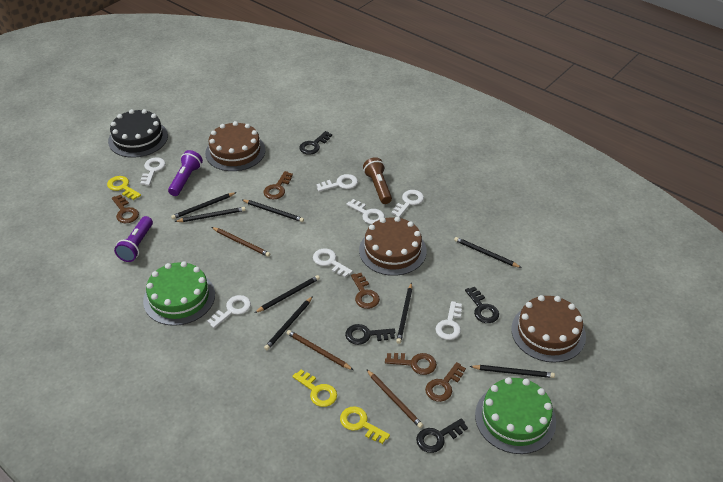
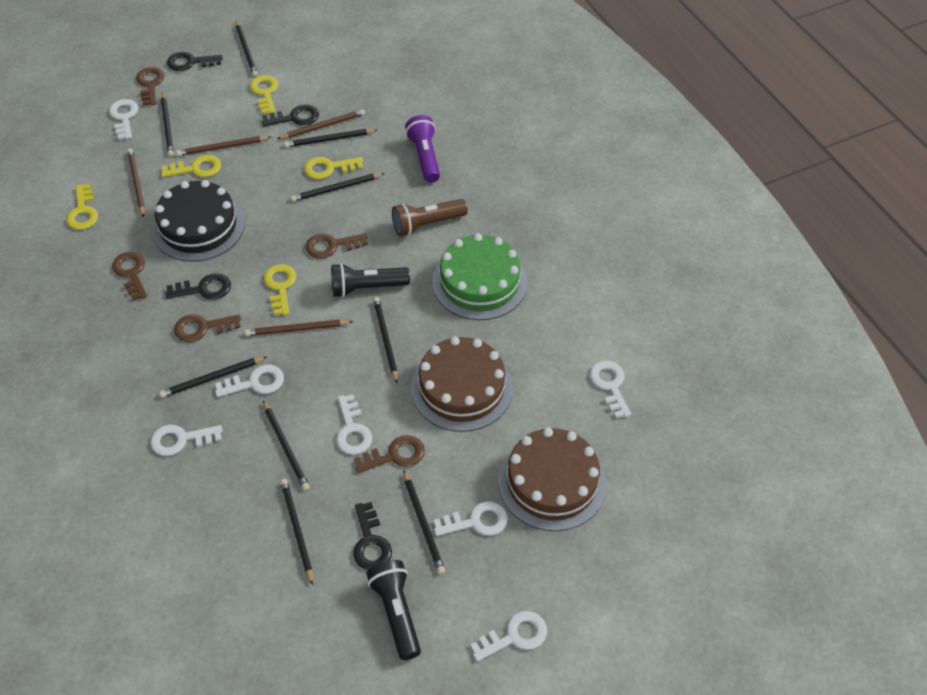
black flashlight: none = 0 -> [331,263,410,297] [366,560,421,660] = 2
black pencil: [171,192,237,219] [174,207,246,222] [242,200,304,222] [254,275,320,313] [264,296,313,350] [396,282,412,344] [454,237,522,268] [470,365,555,378] = 8 -> [159,357,267,398] [161,92,174,156] [236,21,258,77] [263,400,310,491] [280,479,313,585] [284,129,377,147] [291,173,385,202] [373,297,398,383] [403,470,445,574] = 9
brown cake: [205,121,266,171] [359,216,427,276] [511,295,586,363] = 3 -> [411,337,513,432] [498,427,606,531] = 2
brown pencil: [212,227,270,257] [287,330,353,370] [366,369,423,428] = 3 -> [127,149,145,218] [176,136,271,156] [245,320,353,336] [277,109,365,139] = 4
green cake: [143,261,215,326] [475,377,556,454] = 2 -> [432,233,527,320] = 1
purple flashlight: [114,216,153,262] [168,150,203,196] = 2 -> [405,115,440,183] = 1
yellow key: [107,176,141,200] [292,369,337,407] [340,406,390,444] = 3 -> [67,184,98,230] [161,155,221,177] [250,75,278,114] [264,264,297,315] [304,157,363,179] = 5

